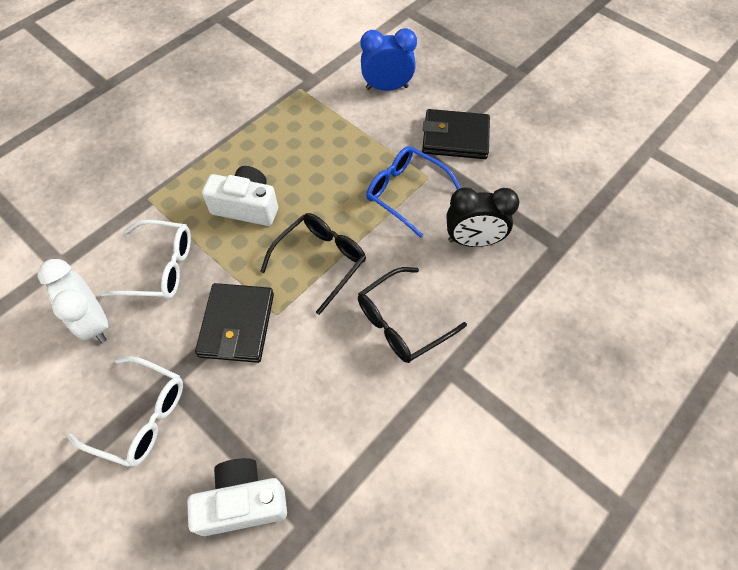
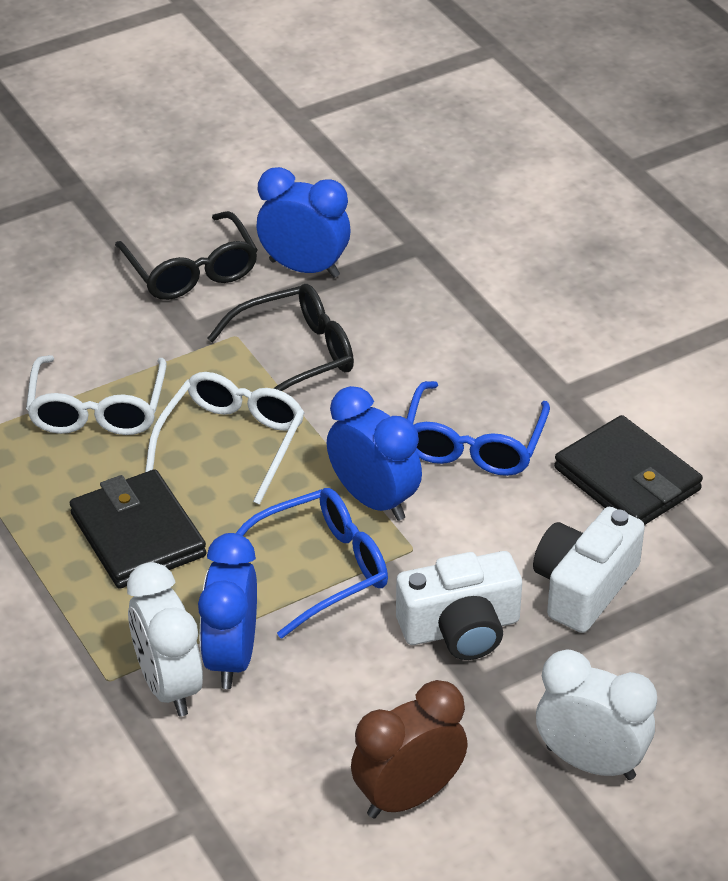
black clock: [446,187,519,247] = 1 -> none = 0
blue clock: [360,28,417,91] = 1 -> [198,533,257,689] [257,167,350,278] [327,386,422,521] = 3
blue glasses: [366,146,461,238] = 1 -> [236,488,388,638] [407,381,550,476] = 2
brown clock: none = 0 -> [351,680,468,818] = 1
white clock: [38,259,108,343] = 1 -> [127,562,203,717] [536,649,657,780] = 2

